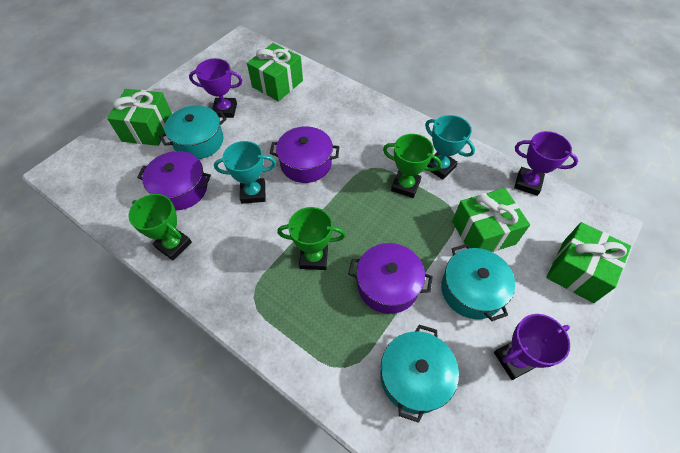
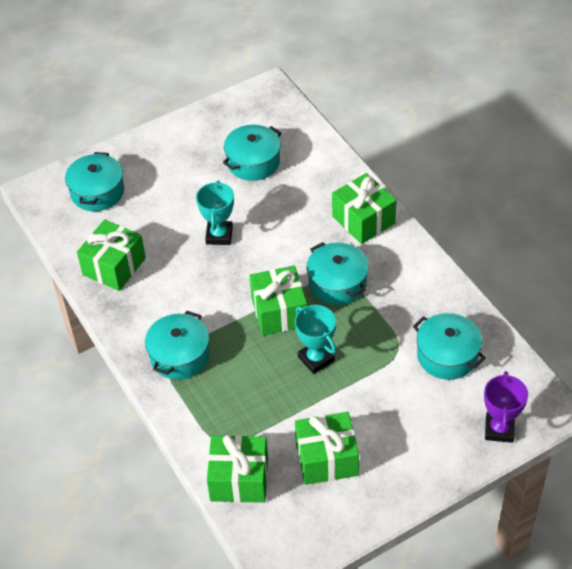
green gift: [107,89,172,146] [247,43,303,101] [452,188,530,252] [546,222,631,303] = 4 -> [77,219,146,291] [207,435,268,503] [250,265,307,336] [295,412,359,485] [332,173,397,244] = 5
green trophy: [128,194,192,260] [277,207,346,270] [383,134,442,198] = 3 -> none = 0
purple pot: [137,151,211,211] [270,126,339,183] [348,243,433,314] = 3 -> none = 0
purple trophy: [189,58,242,118] [494,314,570,380] [514,131,578,196] = 3 -> [484,371,528,443] = 1
turquoise pot: [159,105,227,159] [380,325,459,423] [441,244,515,321] = 3 -> [65,152,124,211] [145,311,210,380] [223,125,282,181] [307,242,369,305] [413,313,486,380] = 5

